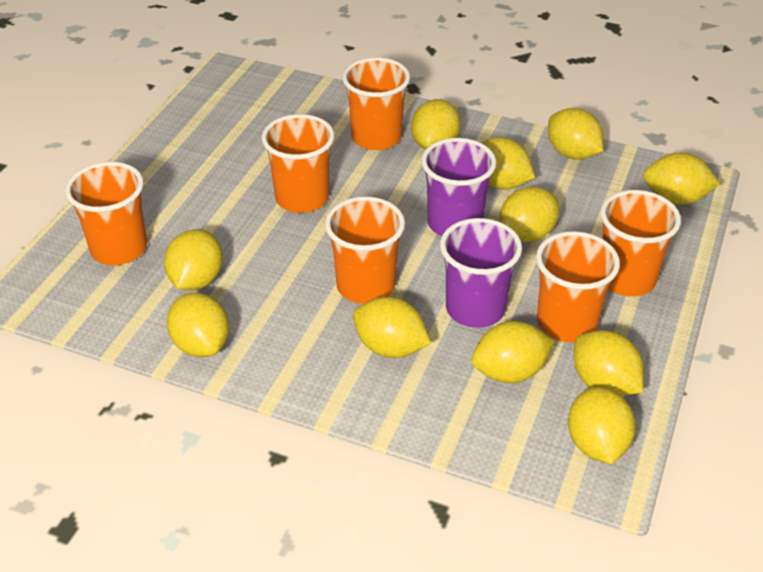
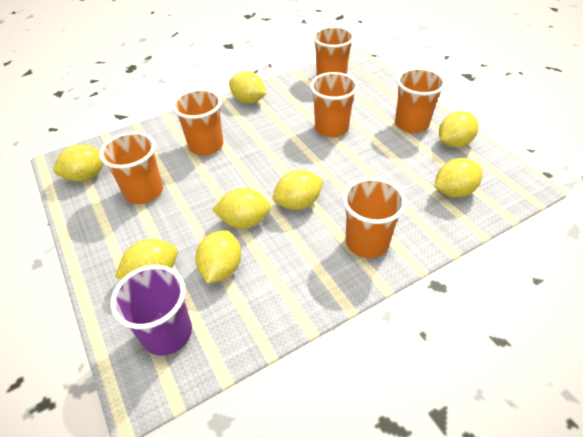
purple cup: [421,138,497,236] [440,218,522,328] = 2 -> [110,265,192,356] = 1
yellow lemon: [164,229,223,290] [167,293,229,357] [353,297,431,358] [411,99,460,150] [472,321,555,383] [481,137,535,190] [500,186,559,242] [548,108,603,160] [568,386,635,464] [574,330,644,396] [643,153,720,205] = 11 -> [53,144,104,182] [115,239,178,280] [195,231,241,284] [212,188,271,229] [229,71,267,104] [273,170,324,210] [435,158,483,198] [439,111,479,148] = 8

